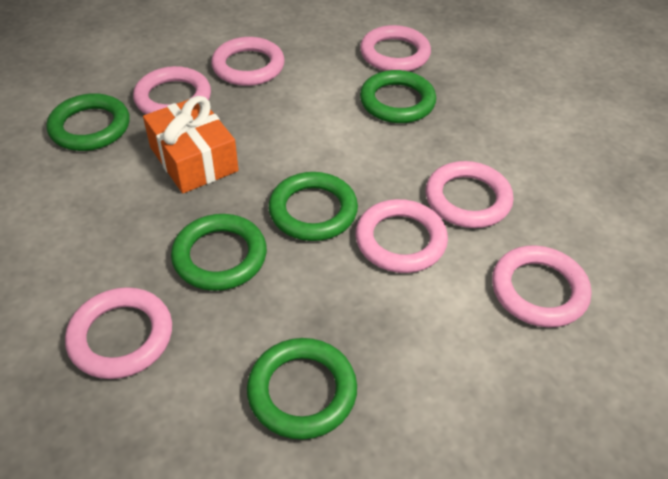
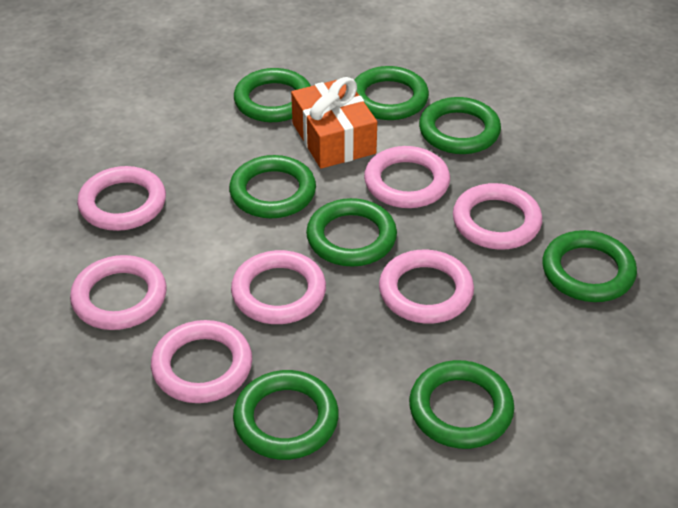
green ring: [47,93,130,151] [171,214,267,291] [247,338,357,440] [268,172,358,241] [360,70,436,123] = 5 -> [229,155,316,218] [233,370,339,460] [234,68,311,122] [306,198,397,267] [355,66,429,120] [409,360,514,449] [419,97,501,154] [543,230,637,302] = 8

